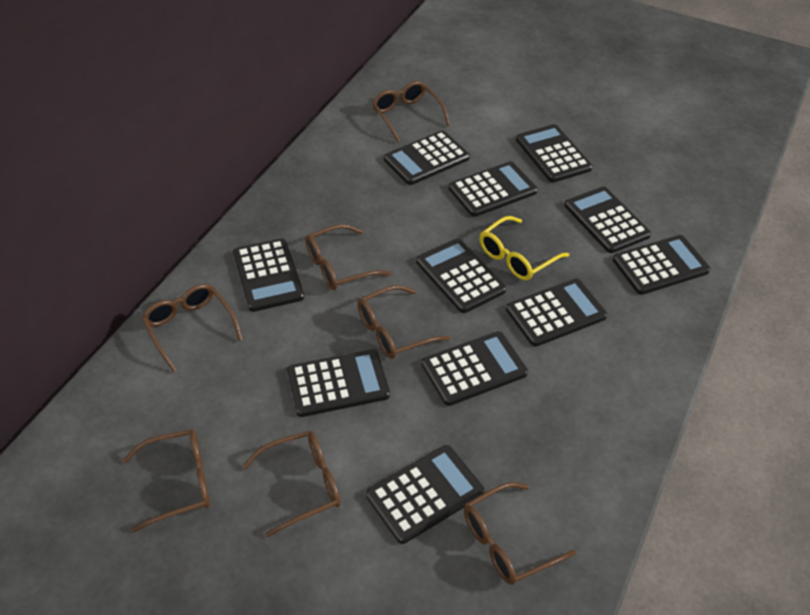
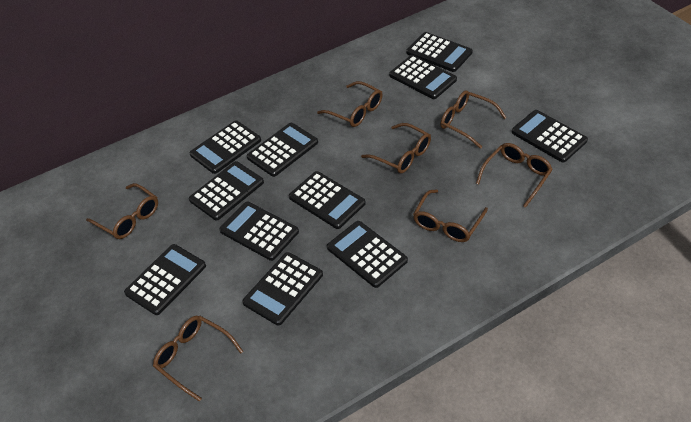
yellow glasses: [479,216,569,280] = 1 -> none = 0

